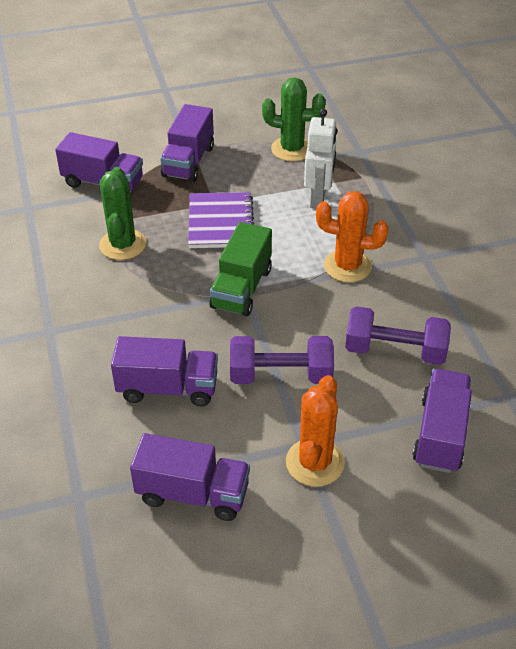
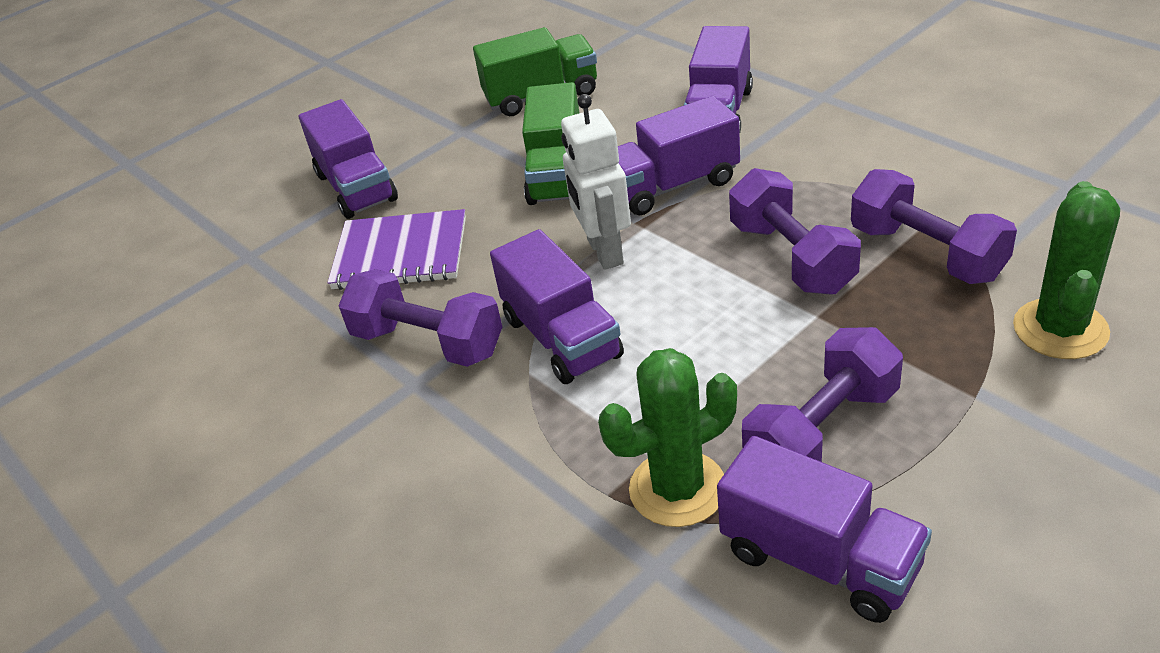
green truck: [209,222,272,317] = 1 -> [473,27,597,116] [522,82,579,205] = 2
orange cactus: [286,375,345,487] [316,191,389,282] = 2 -> none = 0
purple dumbbell: [230,336,334,384] [345,306,451,365] = 2 -> [339,269,502,367] [729,168,861,295] [742,327,903,462] [851,169,1017,284] = 4

